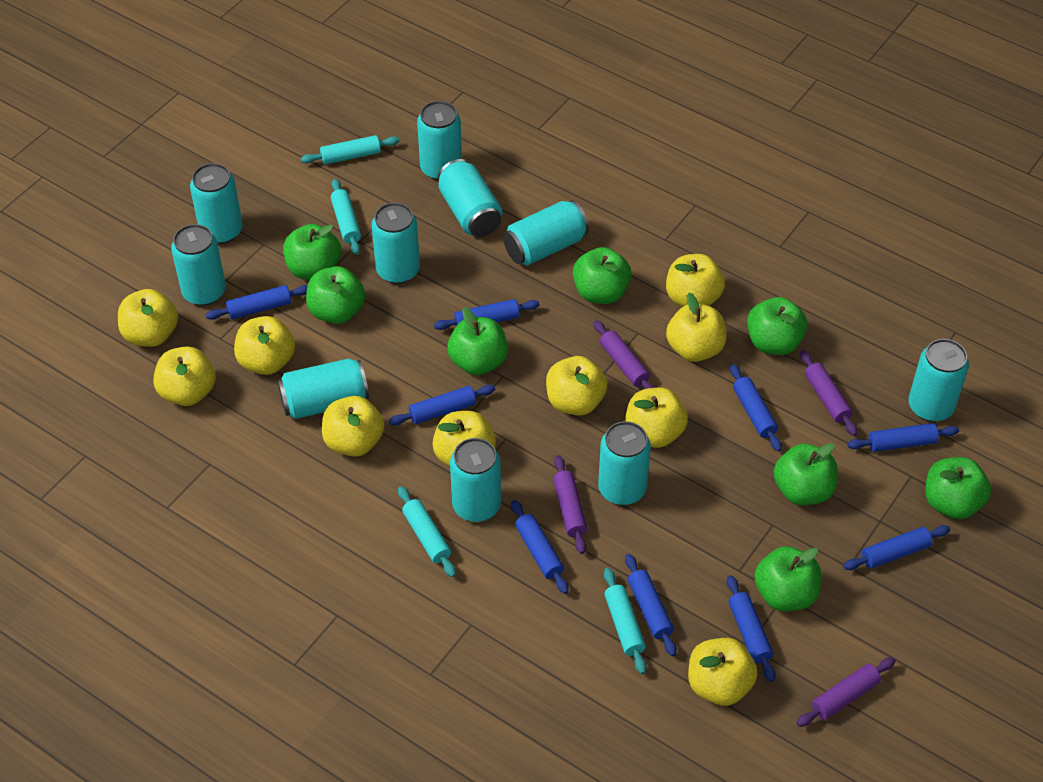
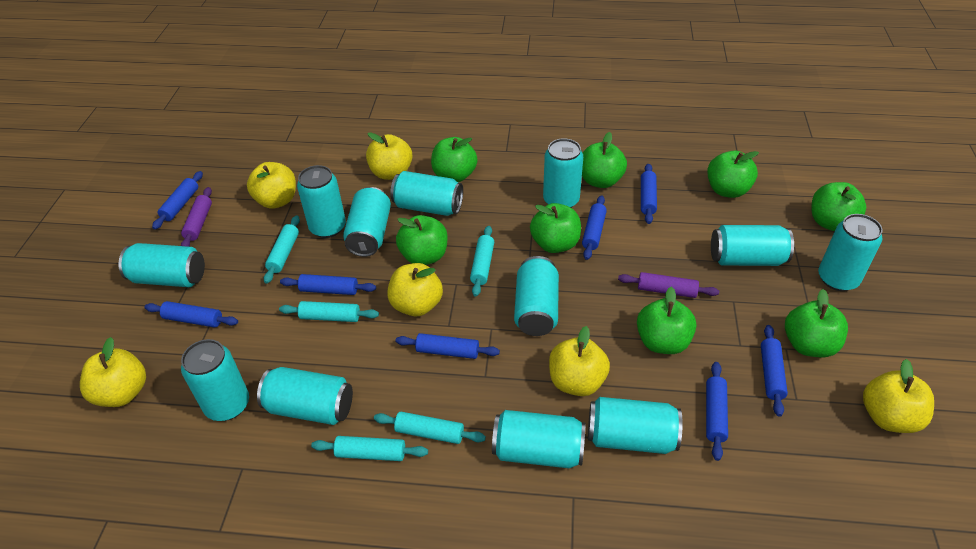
blue rolling pin: [205,285,307,320] [389,385,496,425] [434,299,540,330] [511,500,569,594] [625,554,677,656] [727,575,776,682] [730,364,782,452] [843,525,950,570] [847,423,959,452] = 9 -> [144,301,238,327] [152,171,203,230] [280,274,376,295] [395,333,500,359] [582,195,607,260] [641,164,657,224] [706,362,728,461] [761,325,788,417] = 8
purple rolling pin: [553,455,587,554] [593,320,654,389] [797,657,896,727] [800,350,858,436] = 4 -> [181,187,212,247] [618,272,719,298] = 2
turquoise can: [171,224,226,306] [190,163,243,244] [277,359,369,419] [372,203,420,284] [417,101,462,180] [438,159,503,237] [450,438,501,522] [503,200,589,266] [598,421,651,505] [909,339,969,422] = 10 -> [119,243,205,287] [181,339,249,421] [257,367,353,425] [297,165,346,238] [343,187,391,257] [390,171,463,216] [492,410,585,468] [514,256,559,336] [543,138,583,208] [588,397,683,454] [711,225,794,266] [818,214,883,291] = 12
turquoise rolling pin: [301,135,400,165] [331,179,361,255] [398,486,456,577] [604,568,647,674] = 4 -> [264,215,300,284] [279,301,379,322] [311,436,428,461] [374,412,486,444] [470,226,494,297] = 5
yellow apple: [118,289,178,347] [153,347,216,406] [234,316,295,375] [322,396,384,457] [432,411,496,466] [546,356,607,416] [625,387,688,448] [666,254,725,307] [666,293,726,362] [688,638,758,706] = 10 -> [80,337,146,407] [247,162,296,209] [366,132,412,180] [387,263,443,316] [549,326,610,396] [863,359,934,433] = 6

